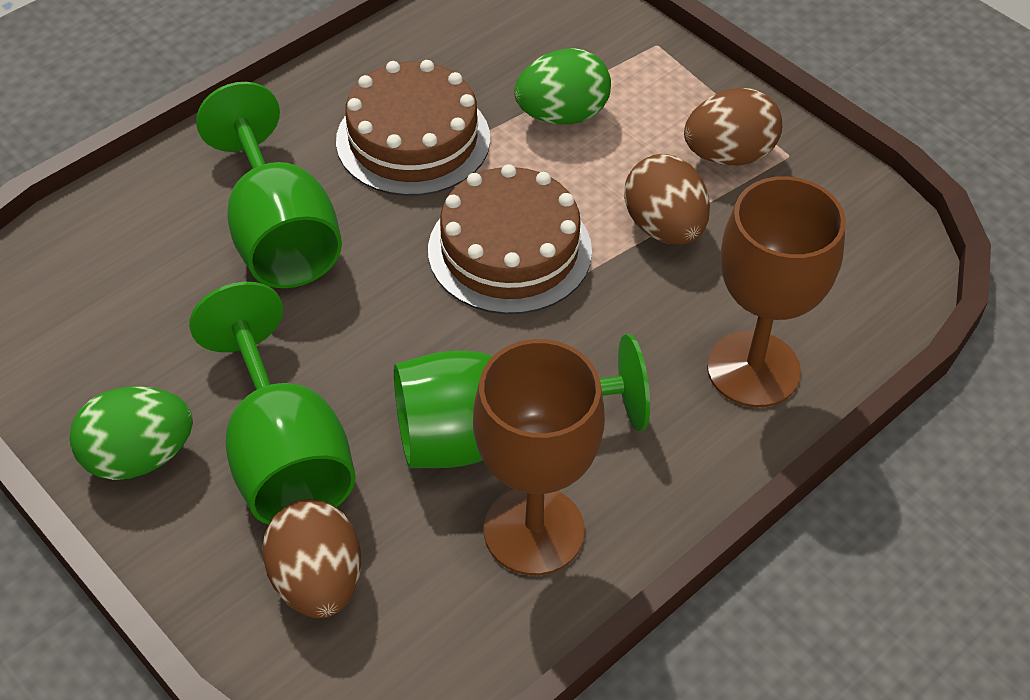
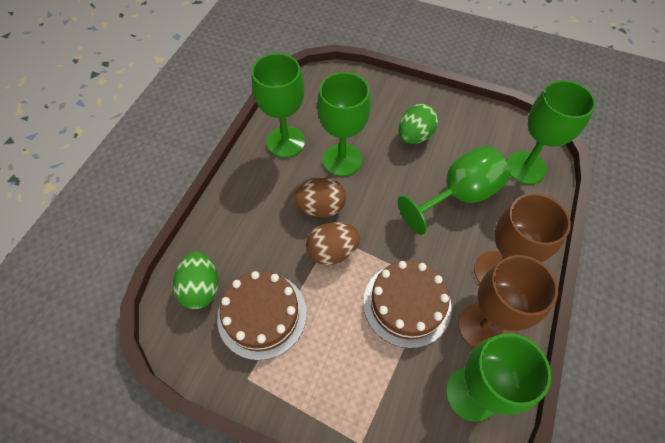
brown egg: [262,499,361,618] [624,154,710,245] [684,88,782,165] = 3 -> [294,178,346,217] [306,222,361,265] = 2
green goblet: [189,282,356,524] [196,82,342,288] [394,334,650,468] = 3 -> [252,53,305,158] [317,72,371,176] [398,146,510,235] [446,333,551,422] [506,80,596,184] = 5

